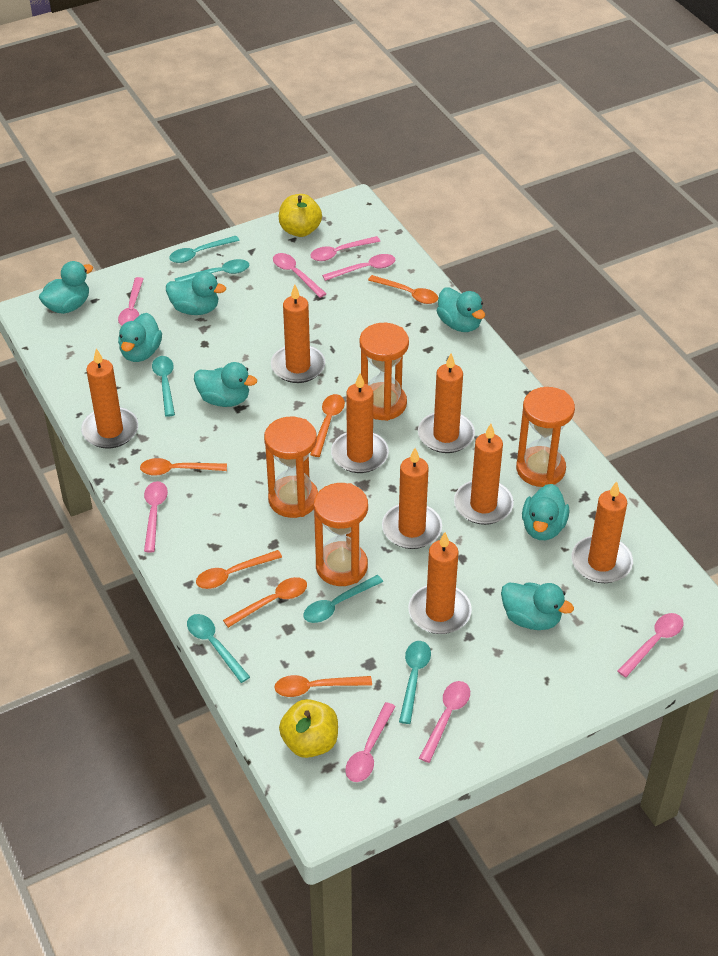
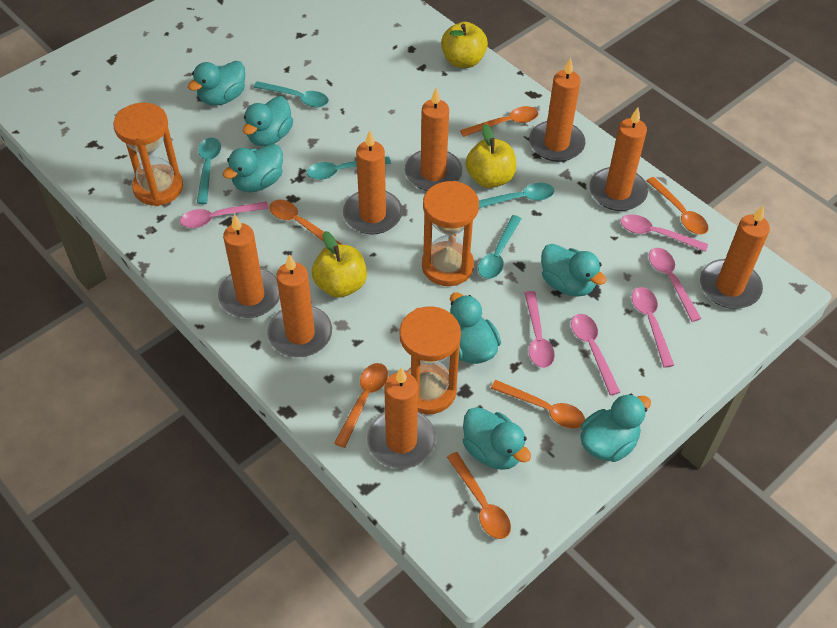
orange hourglass: [264,417,318,518] [314,483,368,586] [360,323,409,421] [516,387,575,487] = 4 -> [113,103,183,206] [399,306,461,415] [422,181,479,286] = 3
pink spoon: [118,277,144,326] [144,481,168,552] [273,253,327,298] [310,236,380,261] [322,254,395,281] [345,702,396,782] [419,681,470,763] [617,613,683,678] = 8 -> [180,201,269,228] [525,291,555,368] [571,314,620,395] [620,214,708,252] [632,287,674,368] [649,248,701,322] = 6
turquoise spoon: [152,356,175,417] [169,236,240,263] [175,259,249,282] [187,614,250,683] [304,575,383,623] [399,641,431,724] = 6 -> [197,138,221,204] [254,81,329,107] [307,156,391,180] [478,215,522,279] [479,183,555,208] = 5
yellow apple: [279,194,322,237] [279,699,338,758] = 2 -> [312,231,367,298] [441,22,488,68] [466,124,516,188] = 3

